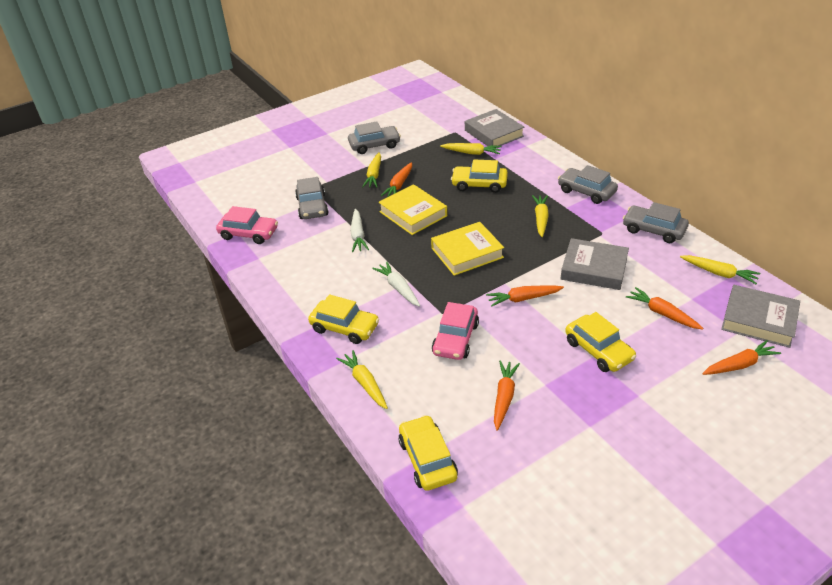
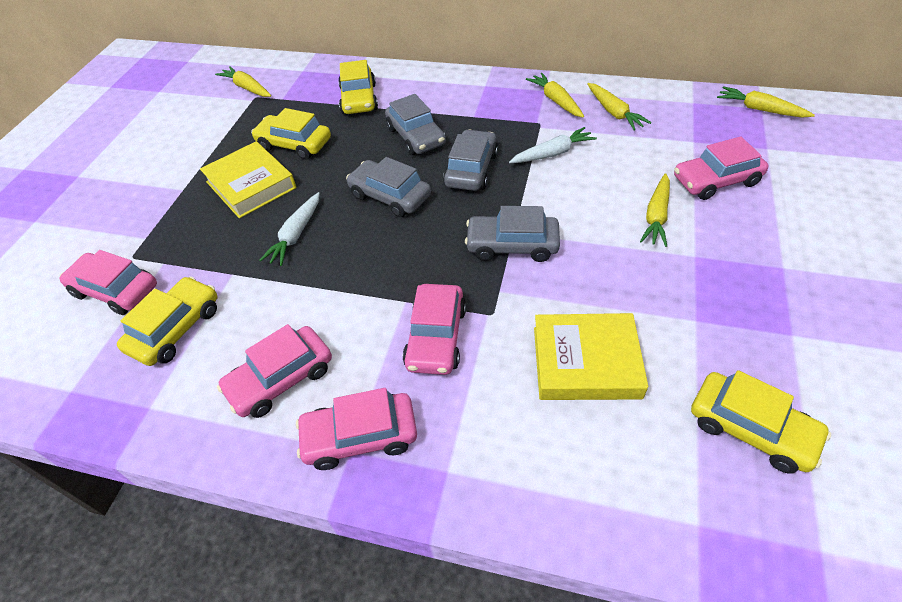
grey book: [465,109,524,146] [561,238,629,290] [721,285,800,348] = 3 -> none = 0
orange carrot: [381,162,412,197] [486,286,564,307] [494,360,520,431] [626,287,703,330] [702,340,781,375] = 5 -> none = 0
pink car: [216,206,278,244] [432,302,479,360] = 2 -> [60,250,157,315] [217,324,332,418] [296,388,417,470] [403,284,466,375] [674,136,768,200] = 5

